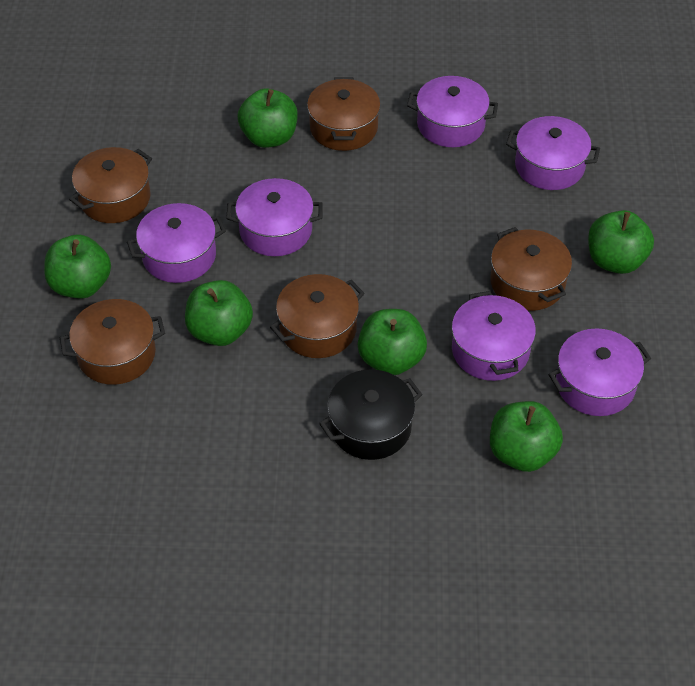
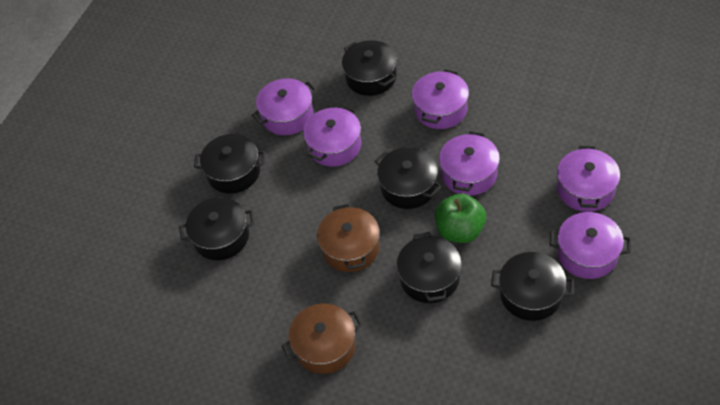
black pot: [319,369,422,460] = 1 -> [179,197,255,260] [194,134,265,194] [342,40,397,96] [375,147,441,209] [397,232,462,303] [491,252,574,321] = 6
brown pot: [60,299,165,385] [69,147,152,223] [270,274,364,358] [307,77,381,151] [490,227,572,311] = 5 -> [282,304,363,374] [317,203,380,272] = 2
green apple: [44,235,111,299] [185,280,253,346] [238,88,298,148] [358,309,427,375] [490,401,563,472] [588,210,654,274] = 6 -> [435,193,486,243] = 1

